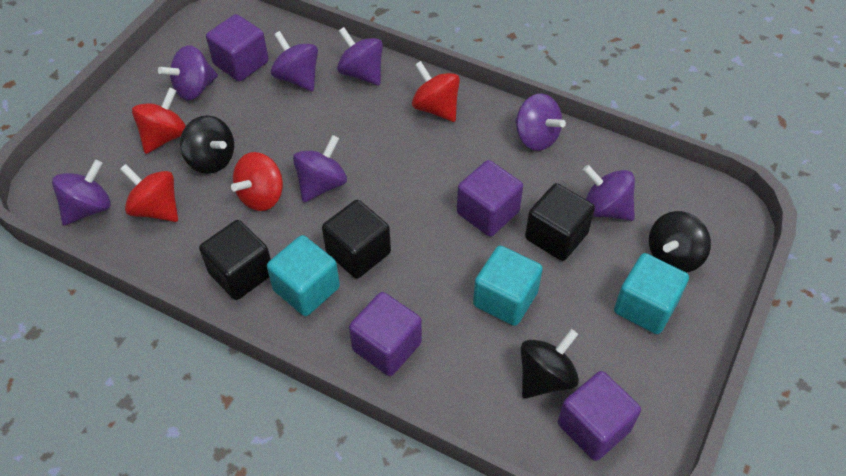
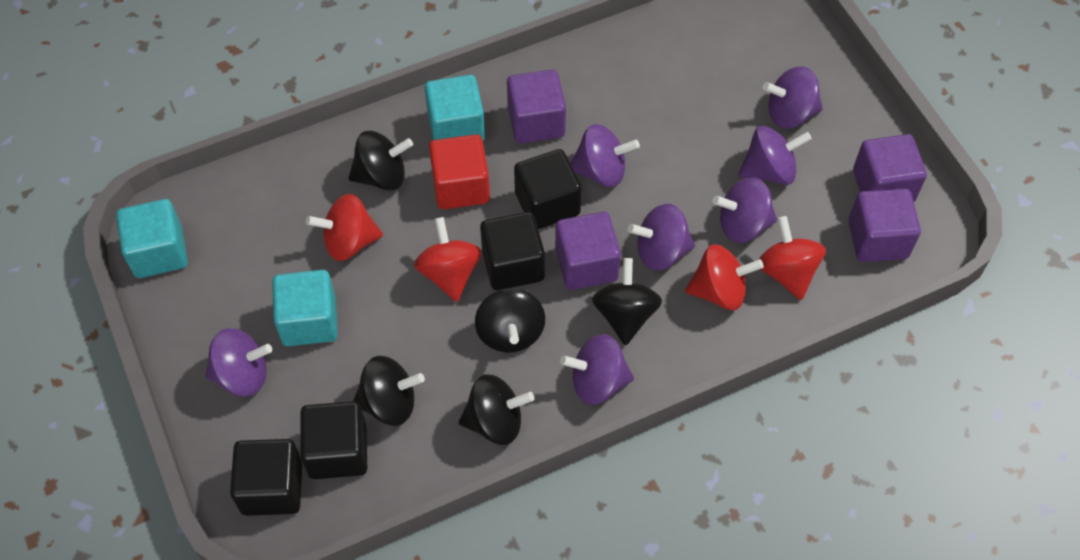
black cube: [199,220,271,300] [322,200,391,279] [525,183,595,261] = 3 -> [230,439,302,516] [300,401,367,479] [480,212,545,290] [514,149,582,229] = 4
black spinning top: [180,116,234,174] [521,329,579,399] [649,211,711,273] = 3 -> [348,131,413,191] [353,356,425,426] [459,374,534,445] [475,288,545,353] [592,258,662,345] = 5
red cube: none = 0 -> [429,134,490,209] = 1

